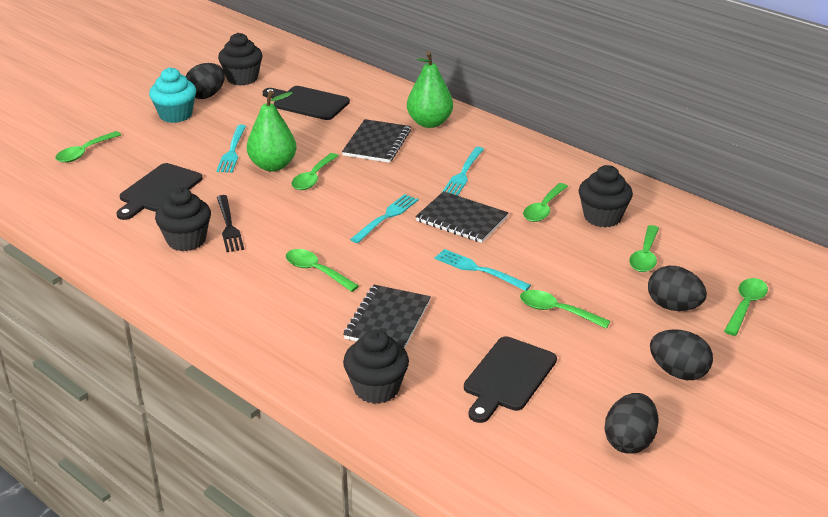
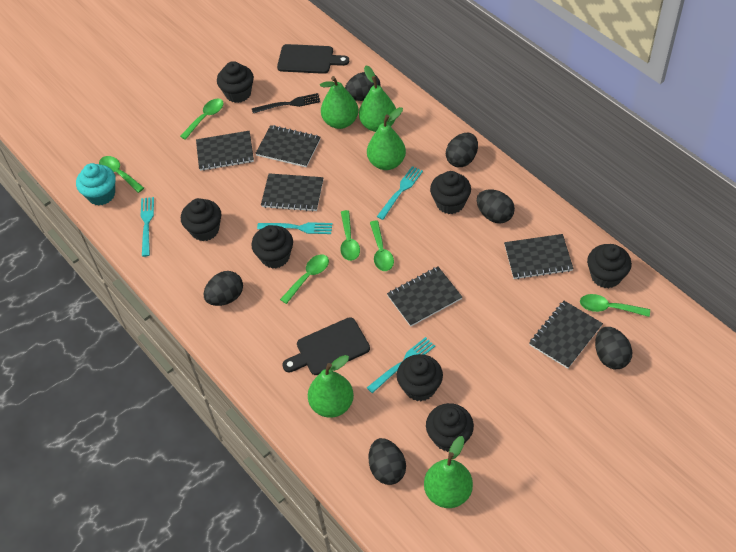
black cupcake: [155,187,211,251] [218,33,262,85] [343,330,409,404] [579,165,633,227] = 4 -> [181,198,221,241] [217,61,254,103] [251,225,293,269] [397,354,443,401] [426,403,474,452] [430,171,471,214] [587,244,632,289] = 7
black cutting board: [116,163,203,220] [263,86,350,120] [464,337,557,423] = 3 -> [277,44,349,74] [282,317,370,375] = 2
black egg: [186,63,225,99] [605,393,659,454] [648,266,707,311] [650,329,713,380] = 4 -> [204,271,243,306] [345,72,380,101] [369,438,406,485] [446,133,478,167] [477,190,515,224] [595,327,632,369] = 6
black notebook: [342,119,411,163] [343,285,431,349] [416,191,509,243] = 3 -> [196,131,254,171] [255,125,320,167] [261,173,323,212] [387,267,462,327] [504,234,573,279] [529,301,603,369] = 6
green pear: [247,90,297,171] [407,51,453,128] = 2 -> [308,355,354,418] [320,76,358,129] [359,65,396,132] [367,107,406,170] [424,436,473,508] = 5
green spoon: [55,131,121,163] [286,249,359,292] [291,153,338,190] [520,290,611,329] [523,183,568,222] [629,225,659,272] [724,278,768,336] = 7 -> [99,156,144,193] [180,99,224,140] [280,254,329,304] [340,210,360,261] [370,221,394,271] [580,294,650,317] = 6

